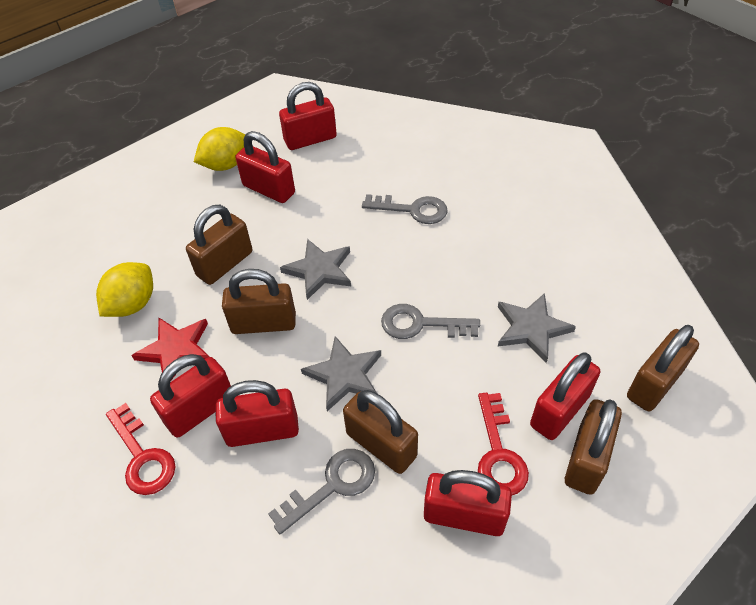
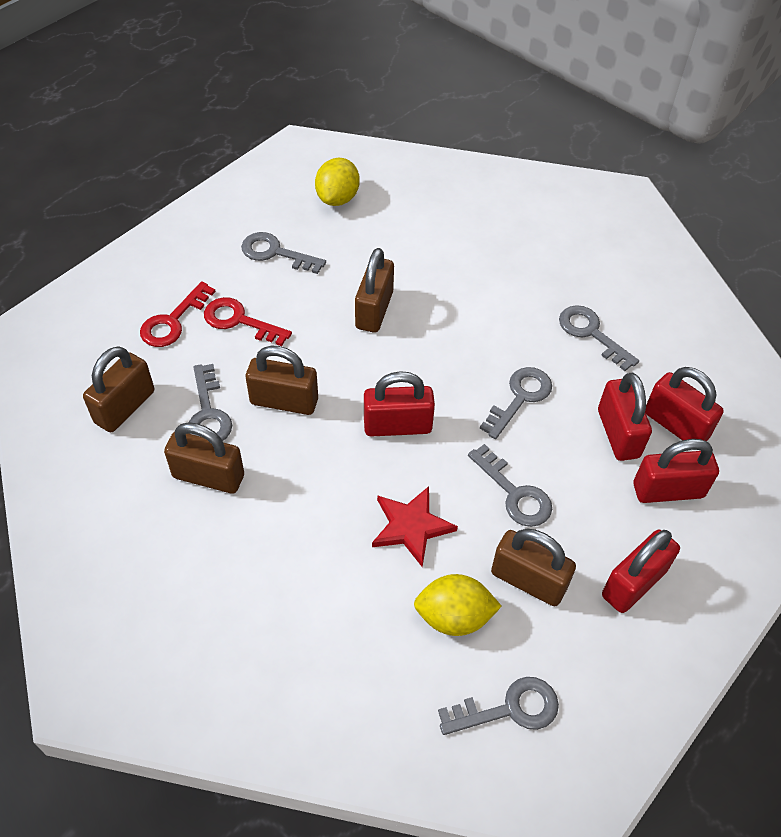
grey key: [268,449,375,534] [362,194,448,224] [381,304,480,339] = 3 -> [189,364,232,441] [241,232,326,274] [438,677,559,735] [468,444,552,527] [480,367,552,439] [559,305,639,371] = 6
grey star: [280,239,351,300] [301,336,381,411] [498,293,576,363] = 3 -> none = 0
red padlock: [150,354,231,438] [216,380,299,447] [236,131,295,203] [279,82,337,150] [424,470,512,536] [530,353,600,440] = 6 -> [364,371,435,437] [598,372,652,461] [602,530,680,613] [633,439,719,503] [645,367,724,441] = 5

